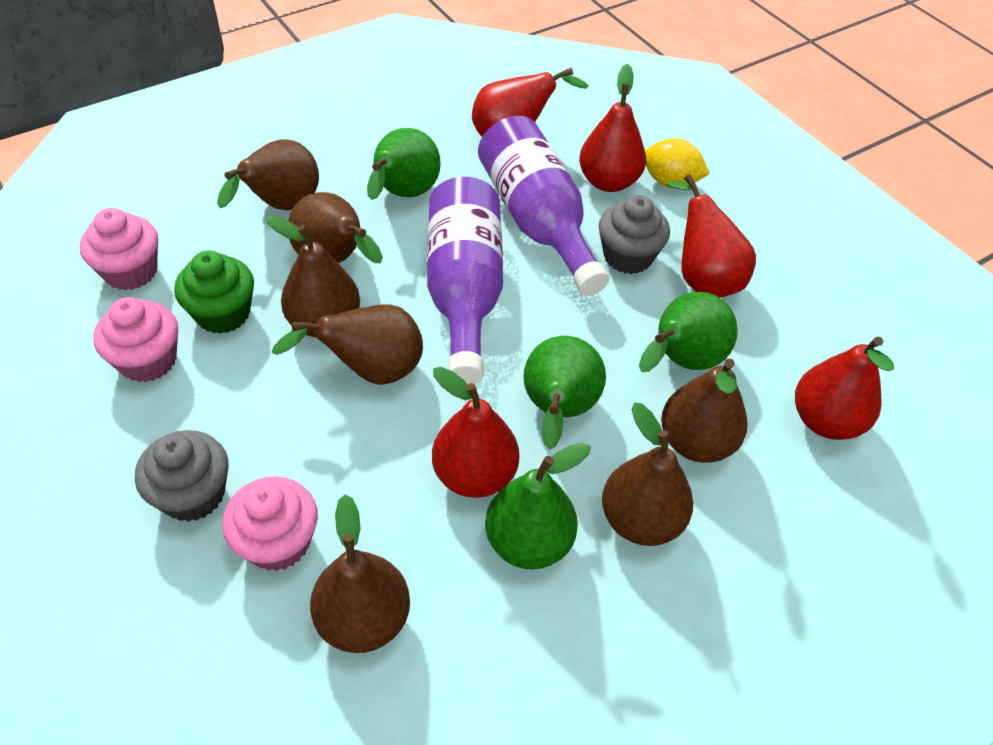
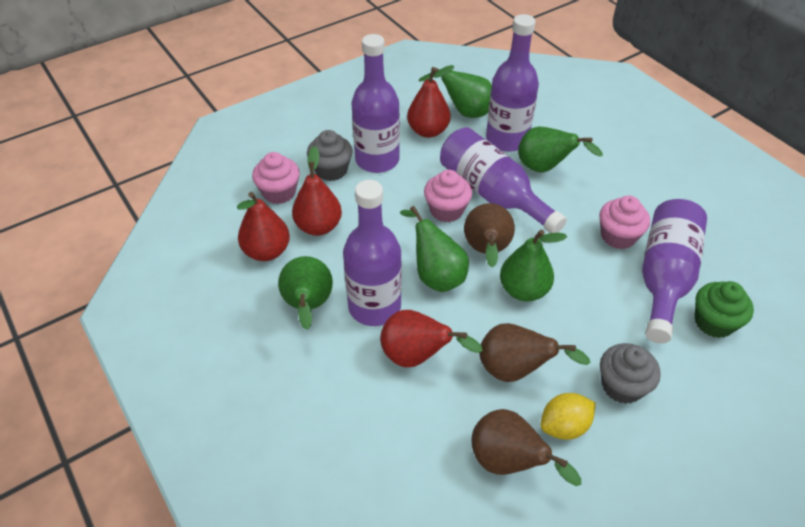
brown pear: [217,139,319,210] [266,215,360,337] [272,304,423,385] [288,192,383,263] [310,494,410,653] [602,402,693,546] [661,359,748,463] = 7 -> [464,203,515,267] [472,409,581,486] [479,323,591,382] = 3
green pear: [367,128,441,200] [485,443,591,569] [523,336,606,450] [639,292,738,372] = 4 -> [278,256,333,330] [400,206,469,292] [418,66,492,118] [500,229,567,302] [518,126,603,172] = 5
purple bottle: [427,177,503,385] [478,116,609,296] = 2 -> [343,180,402,326] [351,34,400,173] [440,127,567,233] [486,14,539,152] [642,199,707,344] = 5
red pear: [432,367,519,498] [472,67,589,137] [579,64,646,192] [667,174,756,298] [795,337,894,440] = 5 -> [237,192,290,261] [292,146,342,236] [380,310,483,367] [407,65,454,138] = 4

